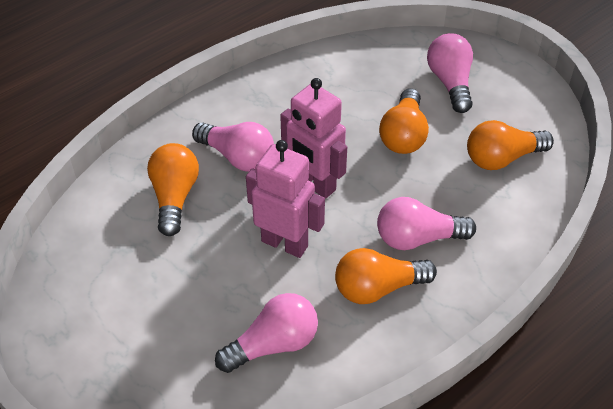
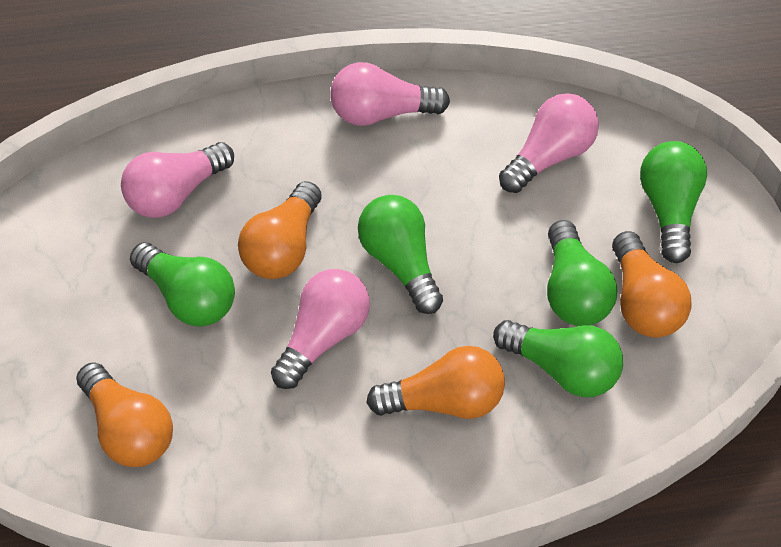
green light bulb: none = 0 -> [130,242,235,326] [358,195,443,314] [493,320,623,397] [547,220,617,326] [640,141,707,263] = 5
pink robot: [246,140,325,258] [280,78,347,199] = 2 -> none = 0

